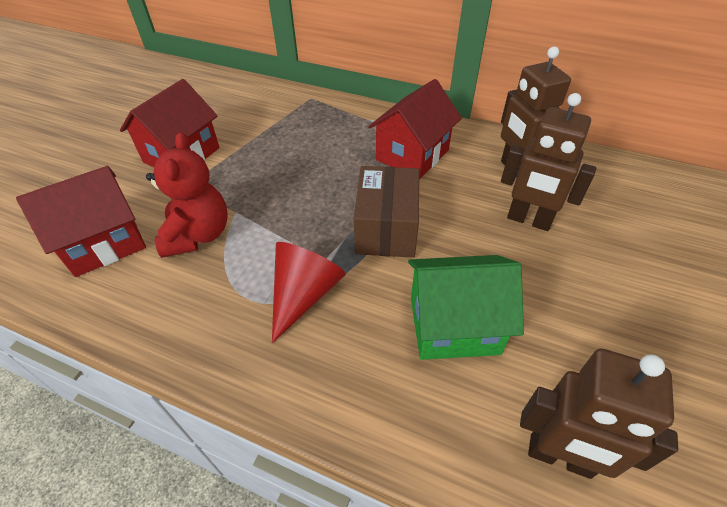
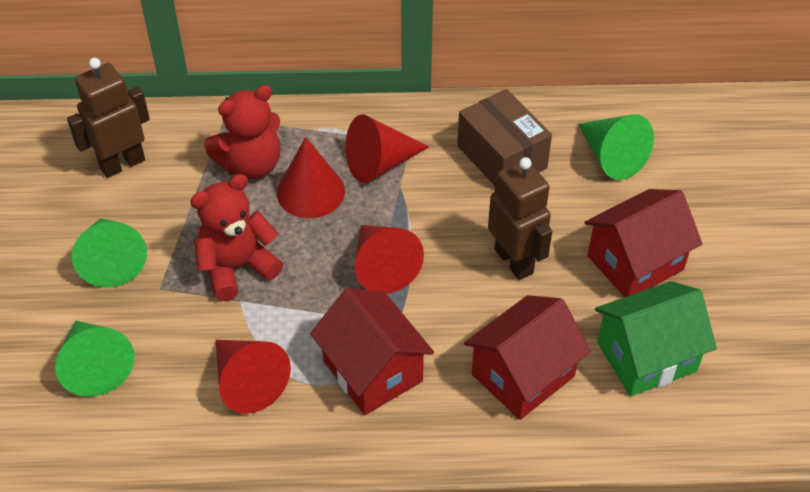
brown robot: [501,47,571,178] [501,93,596,231] [520,349,678,479] = 3 -> [67,58,150,178] [488,157,552,280] = 2
green cone: none = 0 -> [55,320,135,397] [72,218,147,288] [578,114,654,180] = 3
red cone: [272,242,346,343] = 1 -> [216,340,291,414] [277,137,345,218] [345,114,429,183] [355,225,424,294] = 4
red teddy bear: [146,132,227,258] = 1 -> [190,174,283,301] [204,85,281,179] = 2

